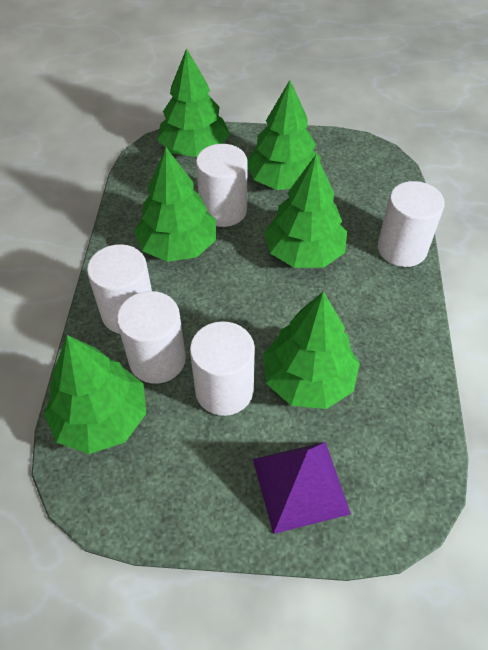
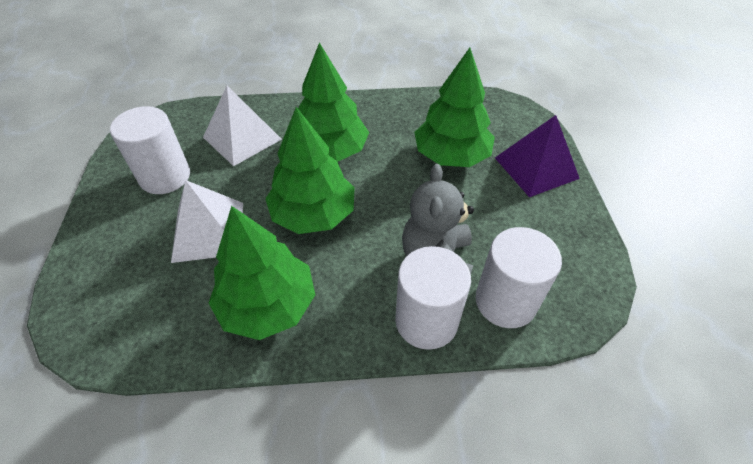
green tree: [44,335,146,454] [134,148,216,262] [157,48,230,157] [247,80,321,190] [263,291,360,409] [264,155,347,268] = 6 -> [209,206,315,340] [265,107,355,234] [298,42,369,162] [414,48,495,167] = 4
grey teddy bear: none = 0 -> [402,164,474,274] = 1
white cylinder: [87,244,152,334] [117,291,186,384] [190,321,255,416] [196,144,247,227] [378,181,445,267] = 5 -> [110,106,190,194] [395,246,471,350] [475,227,562,328] = 3
white pyramid: none = 0 -> [171,180,243,263] [203,86,282,166] = 2

